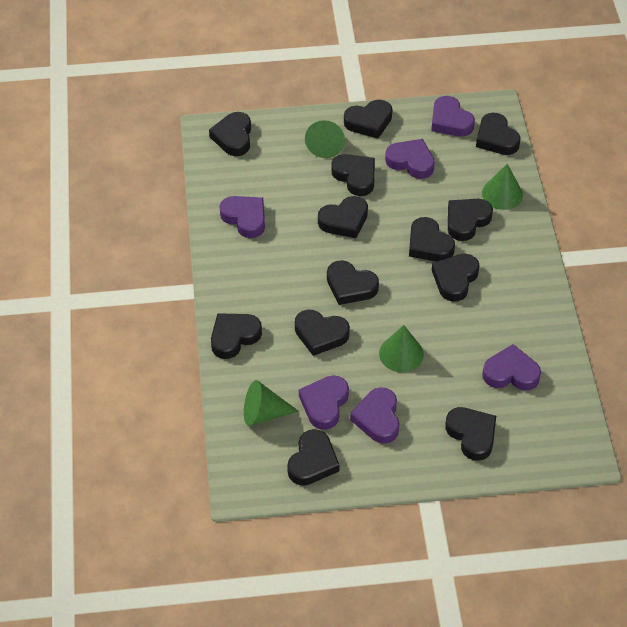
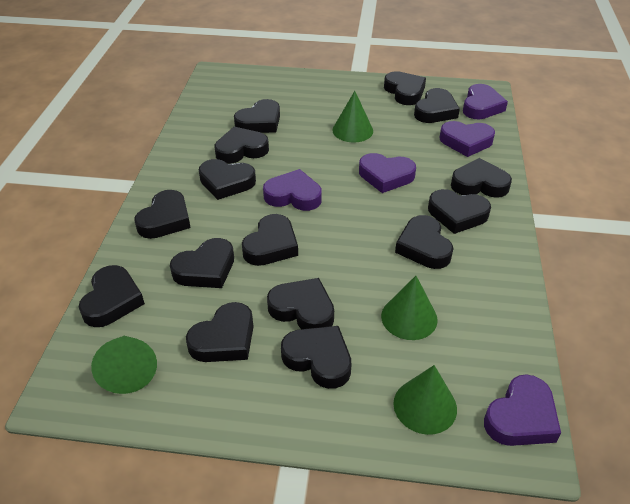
black heart: [209,112,251,156] [211,313,262,359] [287,429,339,485] [295,310,350,356] [318,196,368,238] [327,260,379,305] [331,154,375,196] [344,100,392,138] [409,217,455,262] [432,254,480,302] [445,407,496,461] [448,199,493,241] [476,113,521,155] = 13 -> [79,265,145,327] [135,190,191,239] [170,238,234,288] [186,302,254,362] [199,159,256,200] [214,127,269,164] [234,99,280,133] [242,214,298,266] [267,278,334,329] [281,326,351,389] [384,71,426,105] [395,215,454,269] [414,88,460,123] [428,189,491,234] [451,158,512,198] = 15
purple heart: [220,196,265,238] [299,375,349,430] [350,387,400,444] [385,139,435,179] [431,96,475,137] [482,344,541,391] = 6 -> [263,169,322,211] [359,153,416,193] [439,121,495,157] [463,84,508,119] [484,374,561,446] = 5

